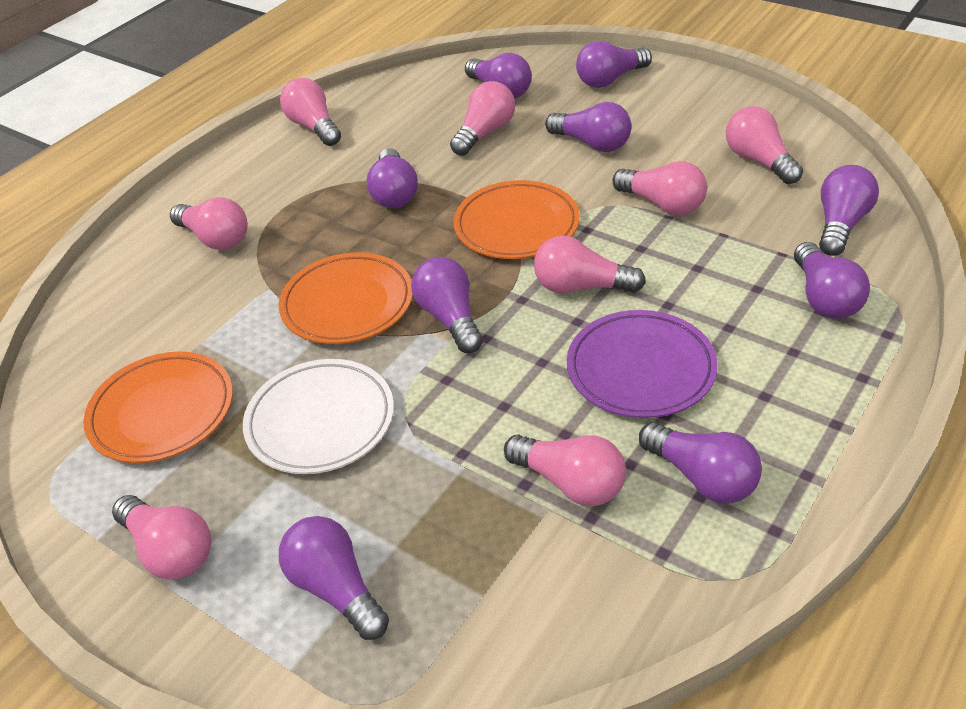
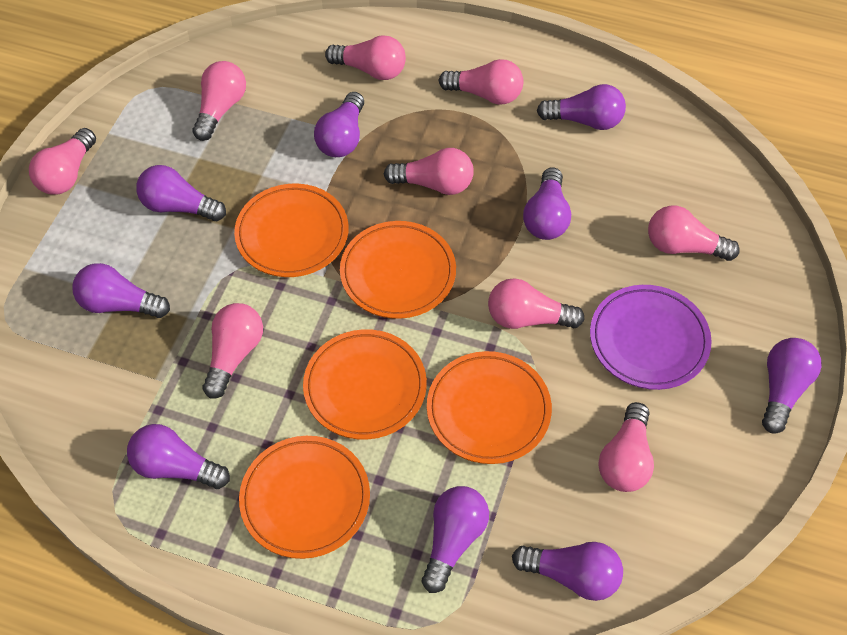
orange plate: [83,352,233,463] [279,252,413,344] [454,180,580,259] = 3 -> [234,184,348,277] [239,436,370,559] [303,329,427,440] [340,221,456,319] [427,351,552,464] = 5
pink light bulb: [112,495,211,580] [170,197,248,250] [280,78,341,146] [450,81,515,156] [504,434,626,506] [534,236,646,293] [612,161,707,215] [726,106,803,184] = 8 -> [29,128,96,195] [192,61,246,141] [203,303,263,399] [325,35,406,80] [384,148,474,195] [438,59,523,104] [488,278,585,329] [598,402,654,492] [648,206,740,261] = 9
white plate: [243,359,394,474] = 1 -> none = 0

